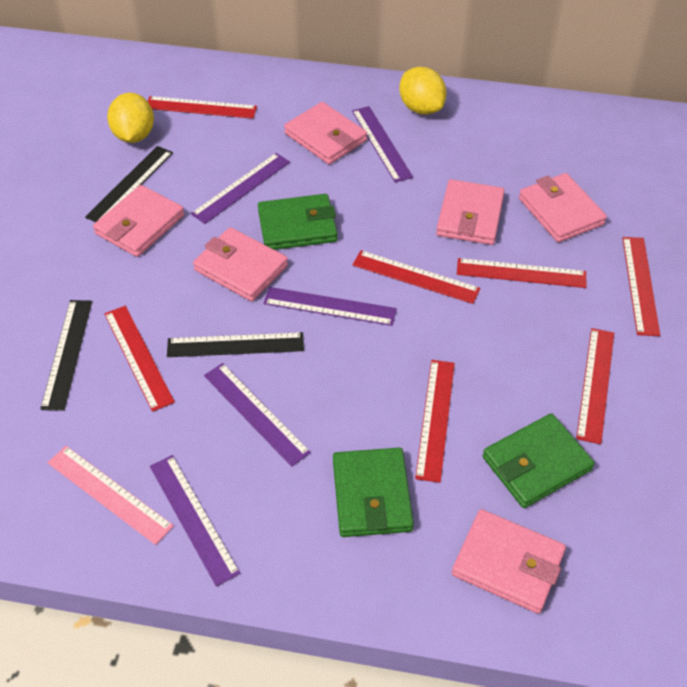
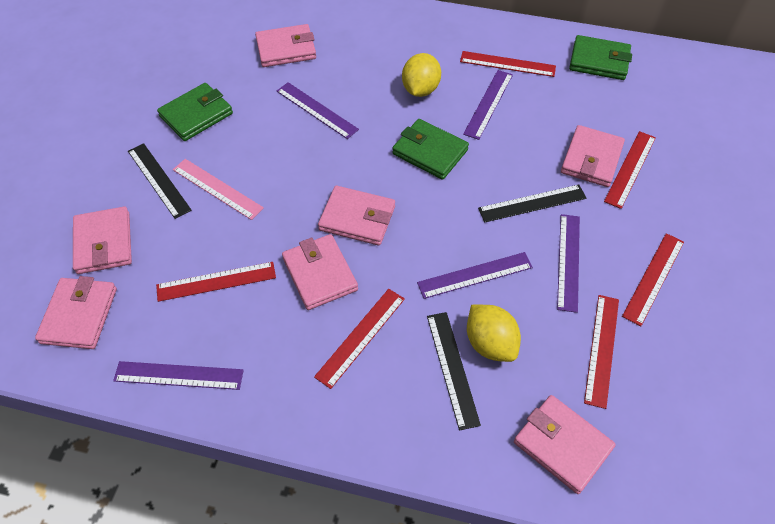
pink wallet: [93,185,184,257] [193,227,288,301] [284,102,367,164] [436,179,505,245] [452,509,566,614] [519,173,607,242] = 6 -> [35,276,117,349] [73,207,132,274] [255,24,316,67] [282,234,358,310] [318,186,395,246] [514,395,616,494] [561,125,625,187] = 7
red ruler: [105,306,175,412] [148,96,257,119] [353,250,480,304] [415,360,455,483] [457,258,586,288] [576,328,614,444] [623,237,660,336] = 7 -> [156,262,276,302] [314,289,405,389] [460,51,556,77] [584,295,619,409] [604,131,656,209] [622,233,684,326] = 6

